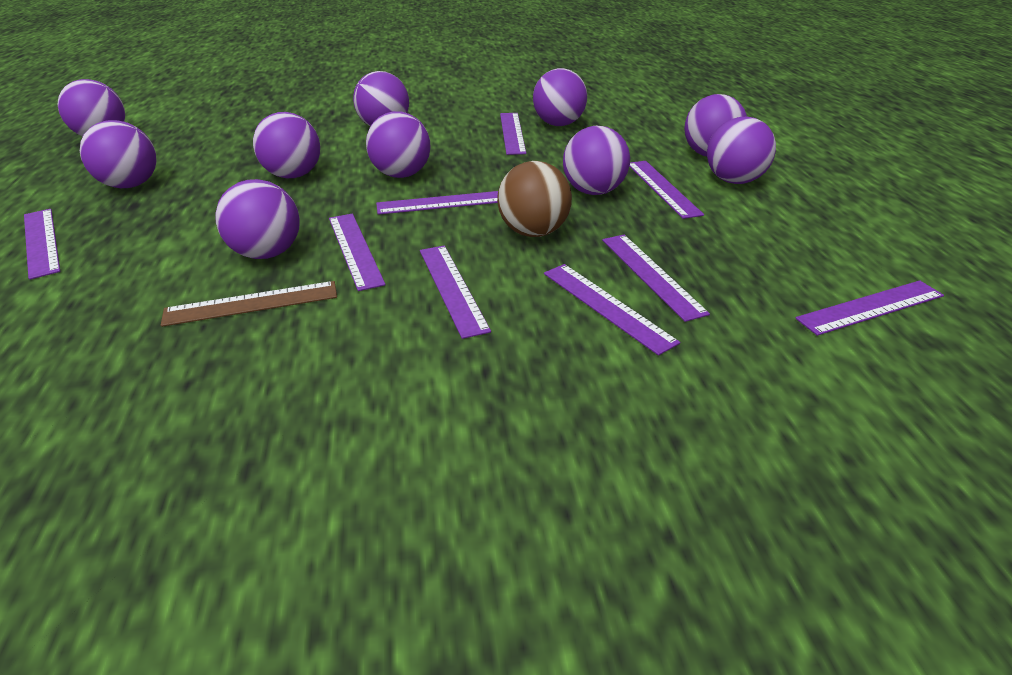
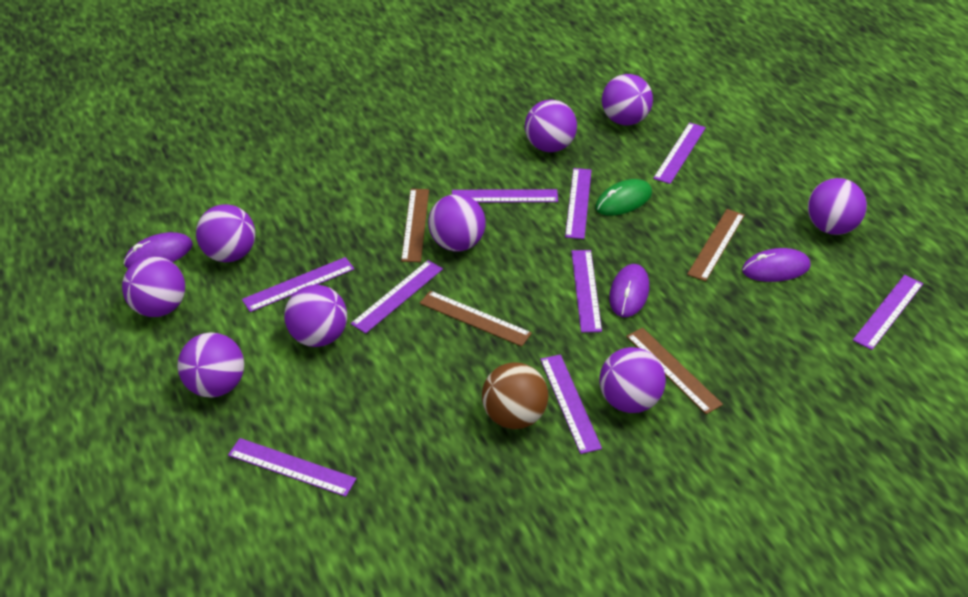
brown ruler: [161,281,337,327] = 1 -> [401,189,429,262] [420,291,532,347] [626,328,723,414] [687,209,745,281] = 4
green mouse: none = 0 -> [595,179,652,216] = 1
purple ball: [58,79,125,136] [80,120,157,188] [215,179,300,259] [253,112,320,178] [353,71,409,126] [366,111,431,178] [533,68,587,126] [563,126,630,195] [684,94,747,157] [707,117,776,184] = 10 -> [122,256,185,317] [177,332,244,398] [196,204,255,262] [284,285,347,347] [428,194,486,251] [525,99,577,152] [599,347,666,413] [602,74,653,125] [808,178,867,235] = 9
purple mouse: none = 0 -> [123,232,193,269] [609,264,649,317] [742,248,811,282] = 3

